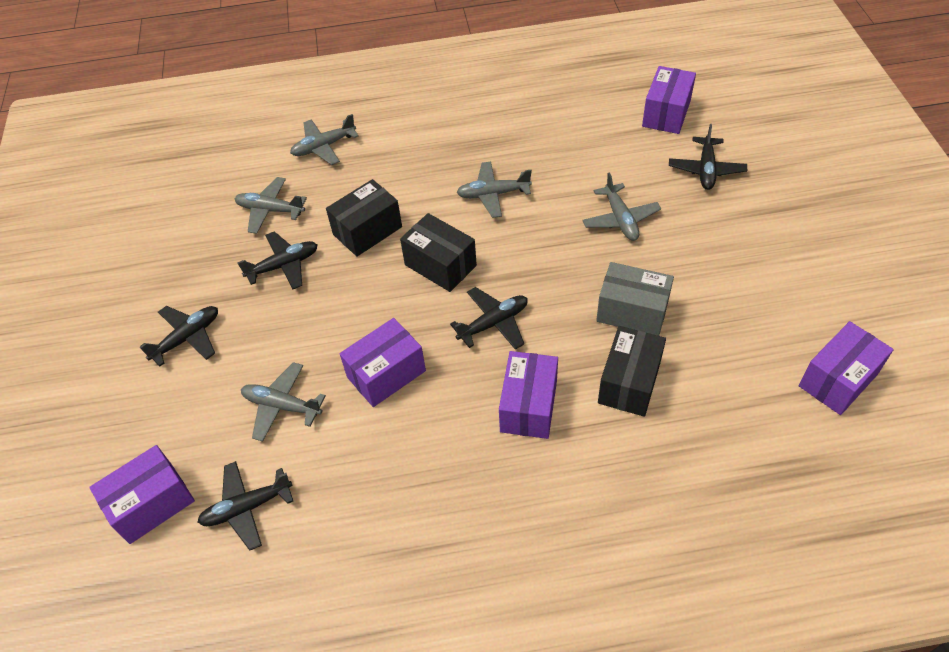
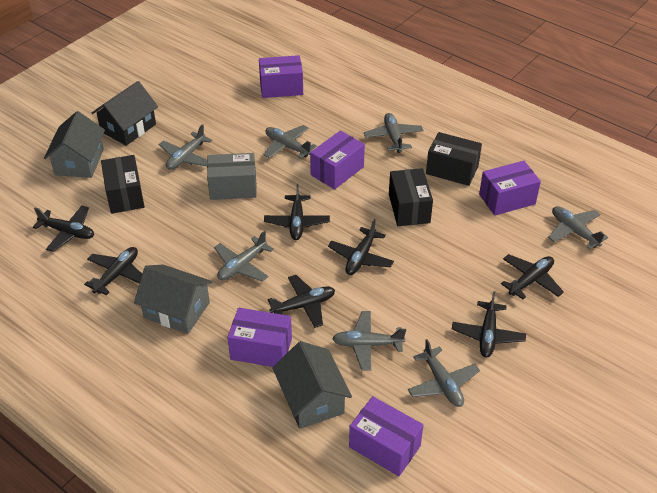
black house: none = 0 -> [92,81,158,146] = 1
black plane: [139,306,218,366] [198,461,293,551] [237,231,317,289] [450,287,528,350] [669,124,747,190] = 5 -> [33,206,94,252] [84,247,142,295] [264,184,330,240] [268,275,335,328] [328,219,394,275] [452,291,526,358] [501,254,564,299] = 7
grey house: none = 0 -> [44,111,105,178] [134,264,213,334] [272,341,352,429] = 3
grey plane: [235,177,307,234] [241,362,326,442] [290,114,359,165] [456,162,532,218] [583,172,661,241] = 5 -> [159,124,212,170] [214,231,274,282] [264,125,317,159] [332,311,406,371] [364,113,424,153] [408,339,480,407] [548,206,608,249] = 7

